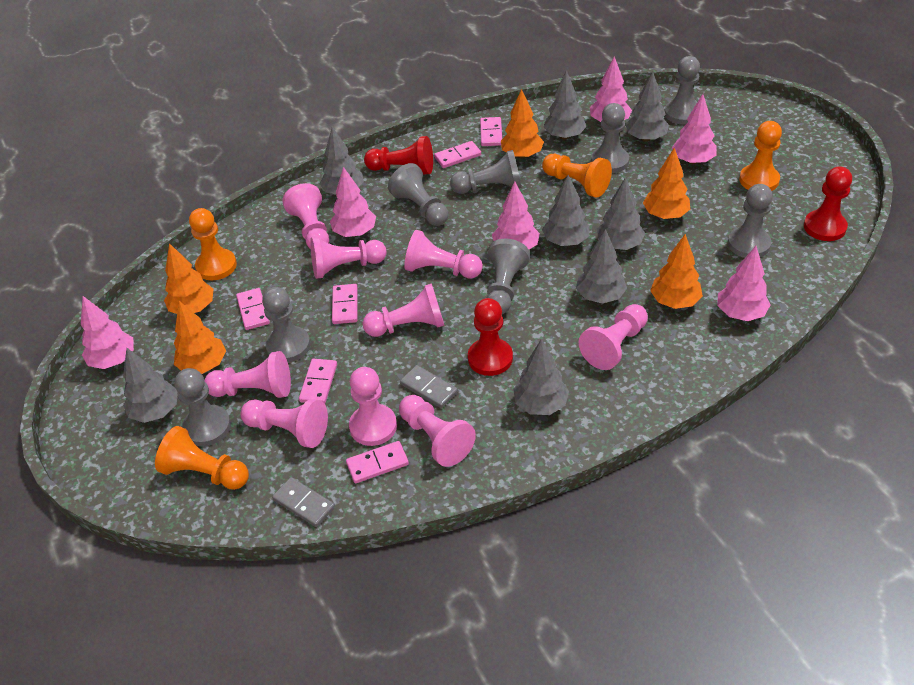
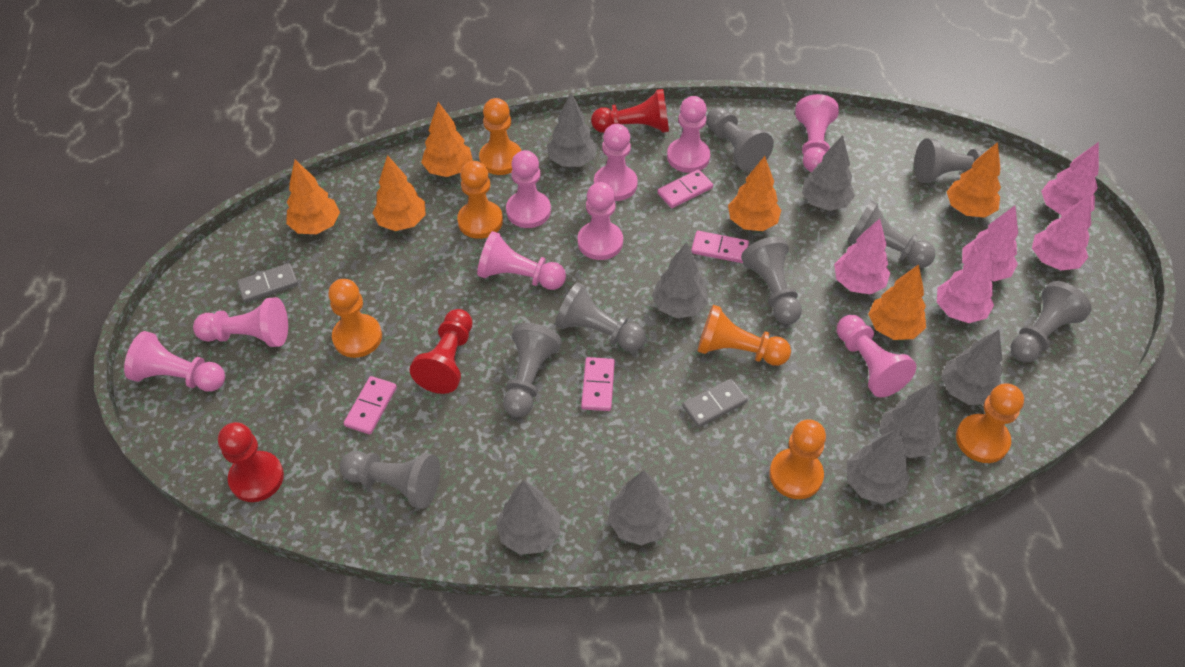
orange pawn: [155,426,249,490] [189,208,237,280] [542,154,612,198] [739,121,782,191] = 4 -> [328,279,382,358] [457,161,503,239] [479,98,521,175] [698,305,791,366] [769,419,826,499] [956,383,1024,463] = 6
orange tree: [164,243,214,314] [174,301,226,374] [501,89,544,158] [643,148,690,219] [650,234,703,309] = 5 -> [286,160,340,234] [373,155,426,231] [421,102,473,177] [728,156,781,231] [868,264,926,340] [947,142,1001,218] = 6
pink domino: [236,288,270,330] [299,359,337,404] [332,284,358,324] [346,441,409,483] [434,141,481,168] [480,117,502,146] = 6 -> [344,376,397,434] [581,357,615,411] [657,169,713,208] [691,231,749,263] = 4
pink tree: [81,296,134,369] [330,167,376,237] [492,182,540,249] [590,57,632,122] [672,94,717,164] [717,246,771,321] = 6 -> [834,218,890,294] [937,247,994,323] [962,206,1018,281] [1032,195,1091,270] [1041,142,1099,215] = 5

